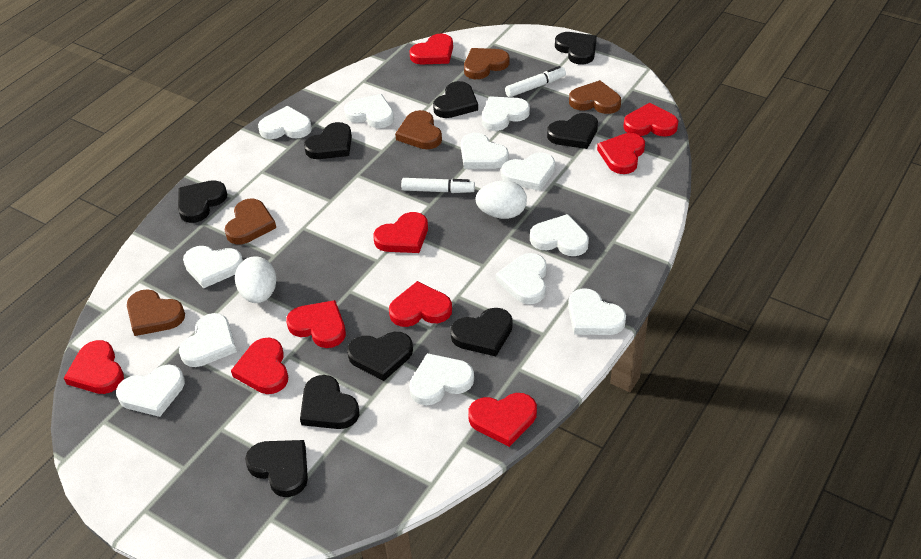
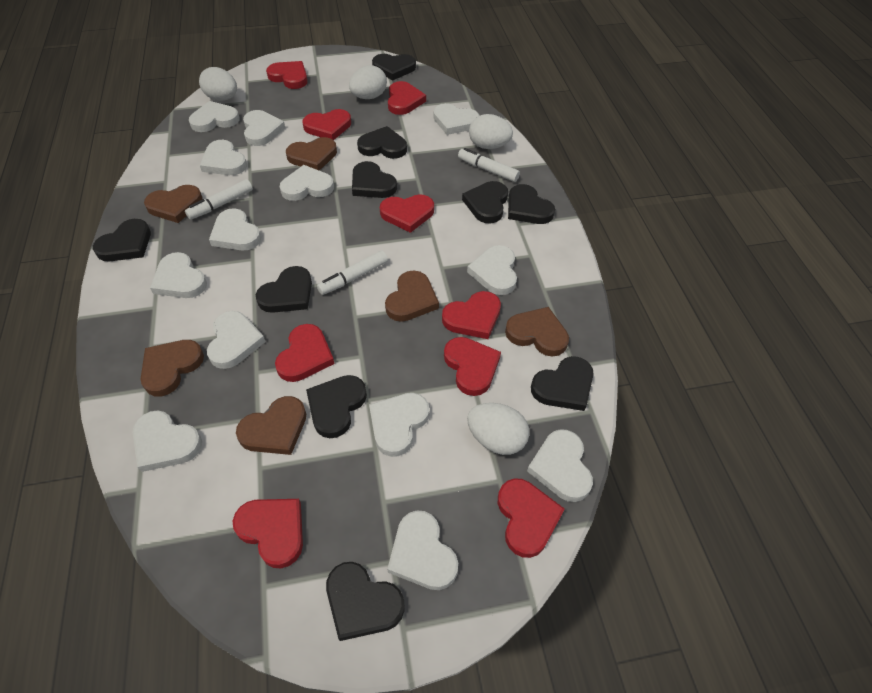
black heart: [178,180,227,223] [245,440,308,497] [300,375,359,429] [304,122,352,159] [347,332,413,381] [433,81,478,118] [450,308,513,356] [547,113,598,149] [555,32,597,65] = 9 -> [93,219,151,262] [256,266,312,313] [306,375,367,438] [326,562,405,641] [352,161,397,198] [357,126,407,159] [372,54,416,80] [462,181,508,223] [508,184,555,224] [531,356,594,411] = 10
brown heart: [127,289,185,336] [225,199,276,245] [395,110,442,149] [464,48,509,79] [569,80,621,114] = 5 -> [141,340,204,396] [144,185,203,223] [236,396,306,455] [286,137,337,171] [385,270,439,322] [505,307,569,357] = 6
white egg: [235,256,276,303] [475,180,527,219] = 2 -> [199,67,237,101] [349,66,387,99] [467,403,529,455] [469,114,513,149] = 4
white heart: [116,364,185,417] [179,313,237,367] [183,246,243,288] [258,106,312,139] [344,94,394,128] [409,353,474,405] [461,133,509,169] [482,96,530,131] [496,253,547,304] [501,152,555,191] [530,214,589,256] [568,288,626,335] = 12 -> [133,410,202,472] [150,252,207,298] [189,101,240,132] [200,140,247,175] [207,311,266,369] [209,208,261,250] [243,110,285,146] [280,165,334,201] [369,393,429,457] [387,511,458,590] [433,103,480,135] [467,245,517,295] [527,429,593,502] = 13
white marker: [401,178,475,193] [505,66,566,97] = 2 -> [185,179,253,220] [317,250,388,295] [458,148,520,182] = 3

